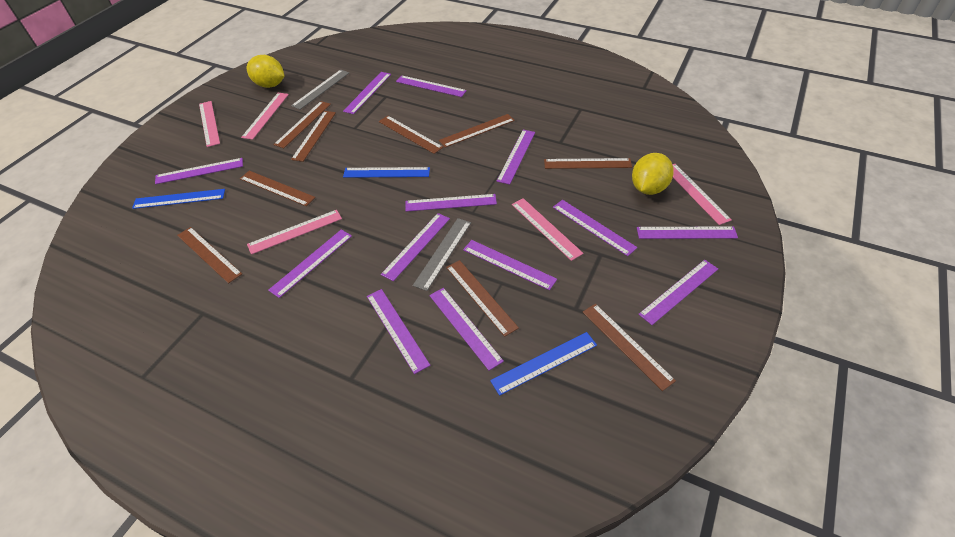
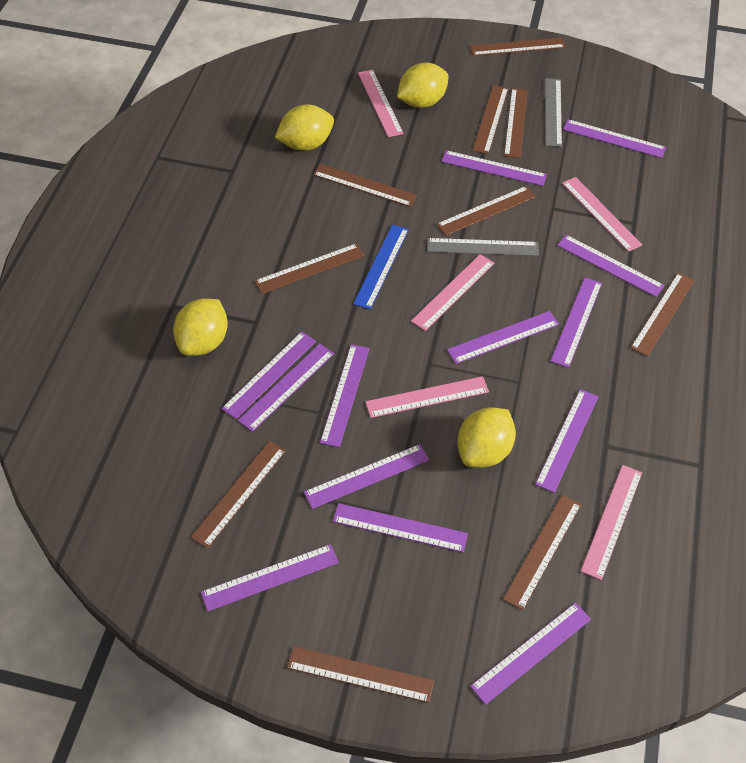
blue ruler: [132,189,225,209] [343,167,430,178] [490,332,597,396] = 3 -> [353,225,409,310] = 1
brown ruler: [177,227,242,283] [240,171,315,206] [273,101,331,148] [291,111,336,162] [379,116,443,154] [439,114,515,148] [446,260,519,337] [544,158,632,169] [583,304,676,391] = 9 -> [190,441,286,548] [254,243,365,294] [287,646,434,703] [313,164,417,207] [437,186,536,235] [470,38,565,56] [472,85,508,154] [503,495,581,610] [504,88,528,158] [630,273,695,357] = 10
yellow lemon: [247,55,284,88] [632,153,674,195] = 2 -> [173,299,228,356] [275,104,334,151] [397,63,449,108] [457,407,516,468] = 4

